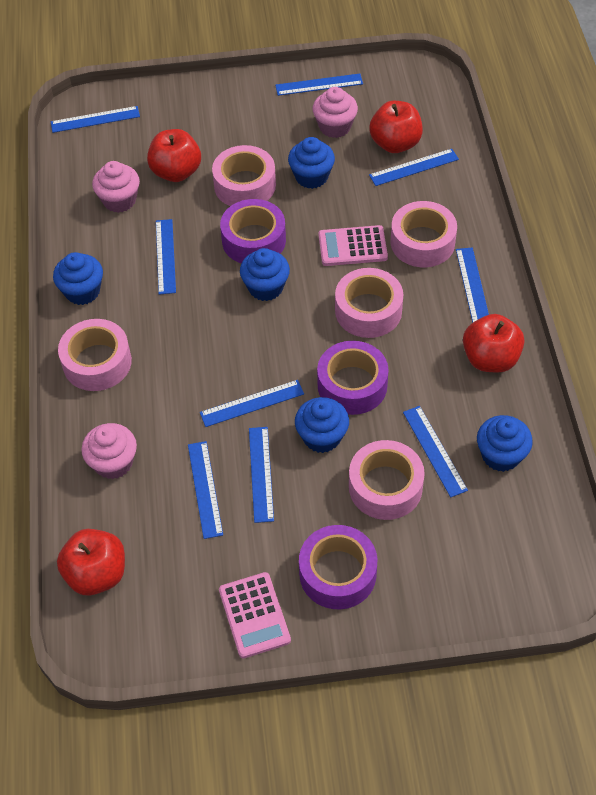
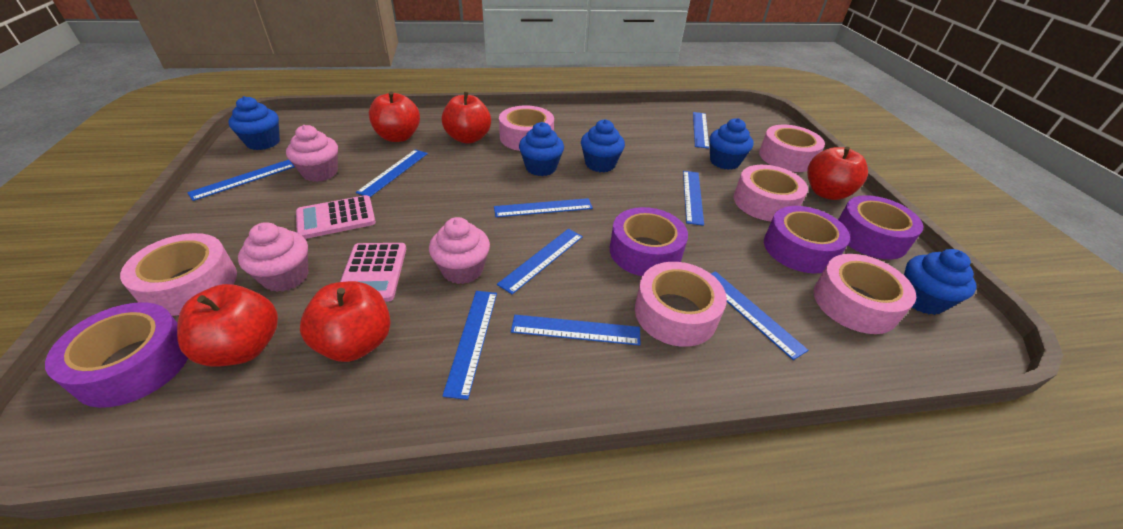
pink tape: [58,319,132,391] [212,145,276,206] [335,268,403,338] [349,440,425,520] [391,201,457,267] = 5 -> [120,233,237,316] [499,106,554,151] [635,262,727,347] [734,165,808,221] [759,125,825,172] [814,254,916,334] = 6
purple tape: [220,199,286,263] [299,525,377,609] [317,341,389,415] = 3 -> [45,302,188,408] [610,207,688,276] [764,206,850,273] [838,195,924,259] = 4
red apple: [57,529,125,596] [147,129,201,182] [369,101,423,153] [463,314,524,373] = 4 -> [177,284,278,367] [300,281,391,362] [369,91,420,142] [442,92,491,144] [807,147,868,200] = 5

